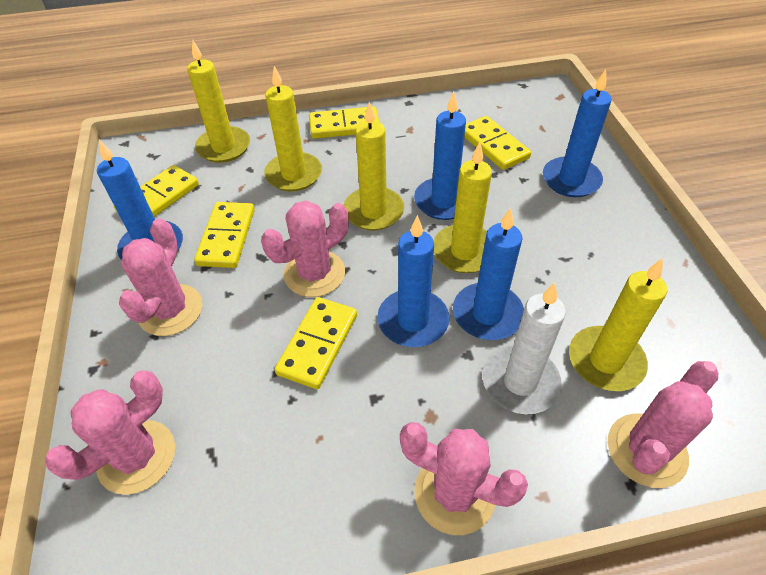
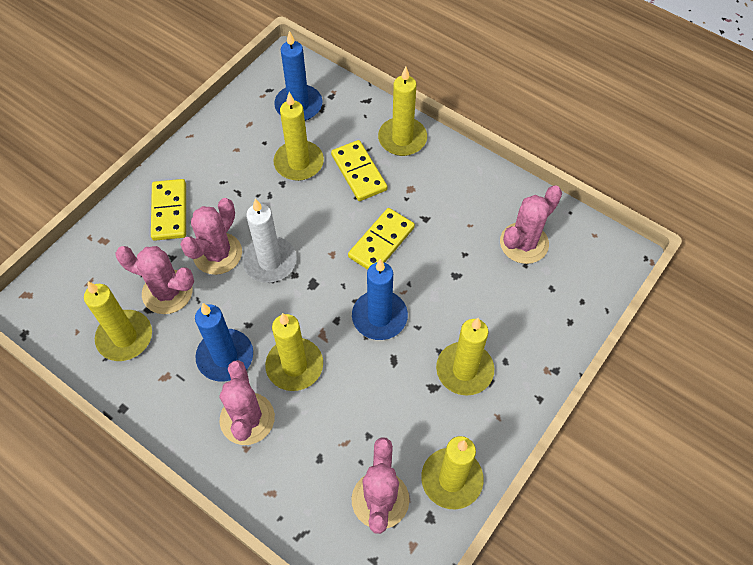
blue candle: [97,140,183,260] [377,215,449,347] [414,92,466,220] [453,207,524,340] [543,69,612,197] = 5 -> [195,303,253,382] [274,31,323,121] [352,259,408,340] = 3
yellow candle: [187,40,250,163] [264,66,322,192] [343,102,404,230] [433,142,492,273] [569,258,667,391] = 5 -> [84,281,152,361] [265,313,323,391] [274,92,324,181] [378,67,427,156] [421,436,484,509] [436,318,494,396] = 6
yellow domino: [114,165,199,217] [194,202,255,268] [275,297,357,389] [309,106,379,139] [464,116,531,170] = 5 -> [151,179,186,241] [331,140,387,201] [348,208,415,270] = 3

